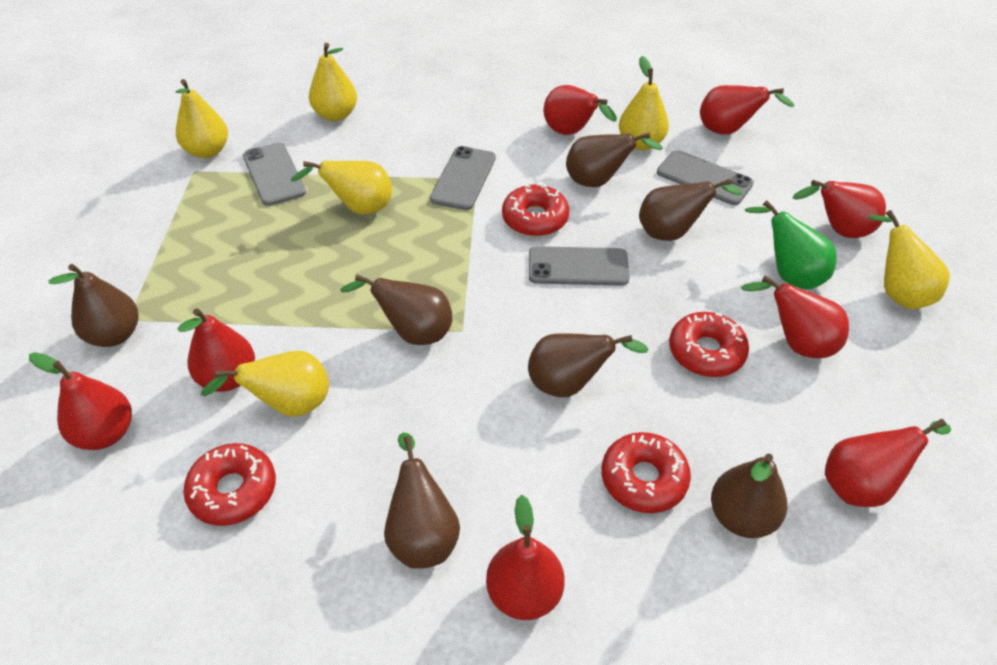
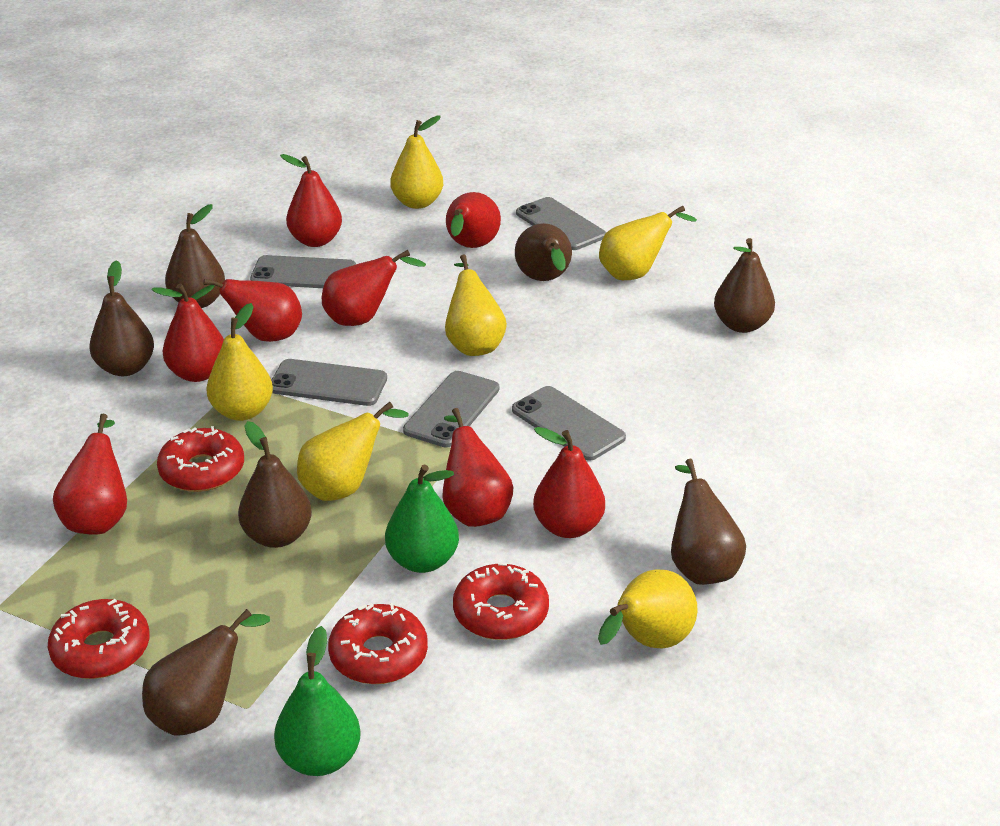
green pear: [745,200,837,289] = 1 -> [274,626,361,776] [385,464,459,573] = 2
grey phone: [243,142,306,206] [430,146,496,210] [529,246,630,286] [657,150,754,205] = 4 -> [250,255,356,288] [271,359,387,406] [403,371,500,448] [512,386,626,461] [516,197,606,250] = 5

